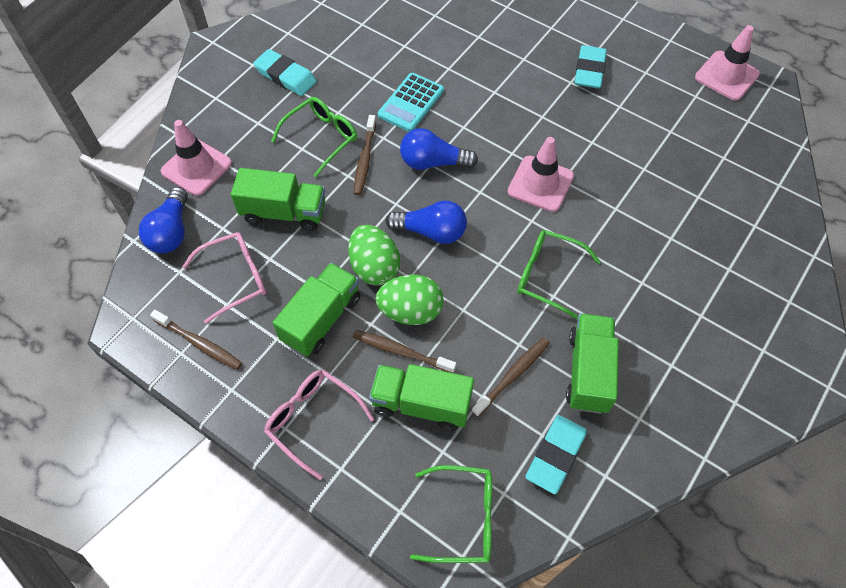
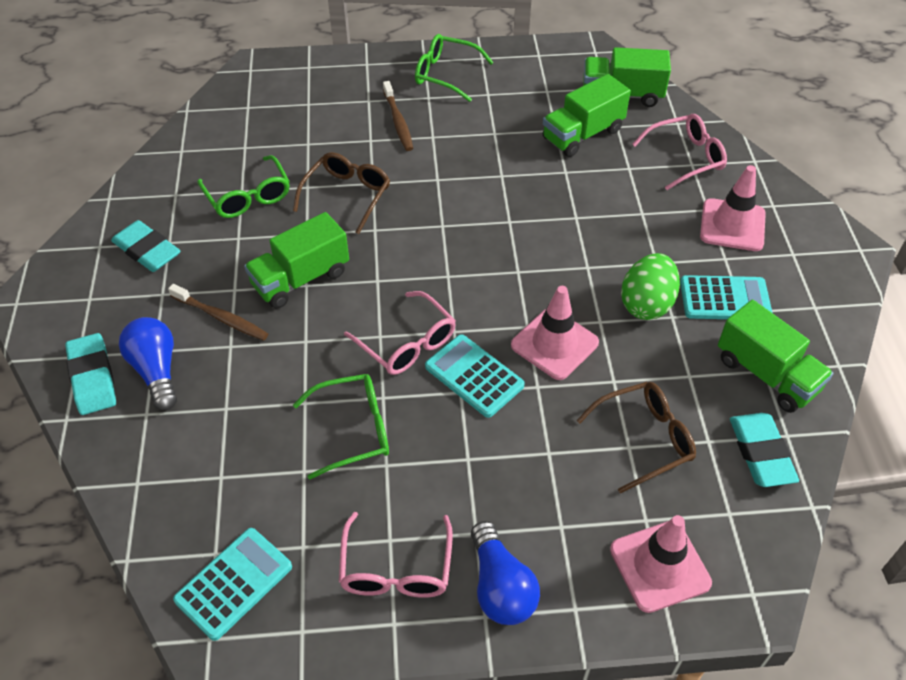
blue light bulb: [139,187,188,253] [385,200,467,244] [400,128,478,170] = 3 -> [119,317,177,411] [471,521,540,625] = 2
brown glasses: none = 0 -> [293,152,390,234] [577,382,696,494] = 2
brown toothbrush: [150,310,242,370] [353,330,456,373] [354,115,376,195] [472,337,550,417] = 4 -> [168,284,268,341] [383,81,413,151] = 2
green egg: [348,225,400,286] [375,274,444,325] = 2 -> [621,253,680,320] = 1
pink glasses: [182,232,266,324] [264,370,374,480] = 2 -> [339,512,453,598] [344,291,456,375] [632,114,727,190] = 3
turquoise calculator: [378,73,444,132] = 1 -> [173,528,292,641] [425,334,525,418] [680,275,772,319] = 3

